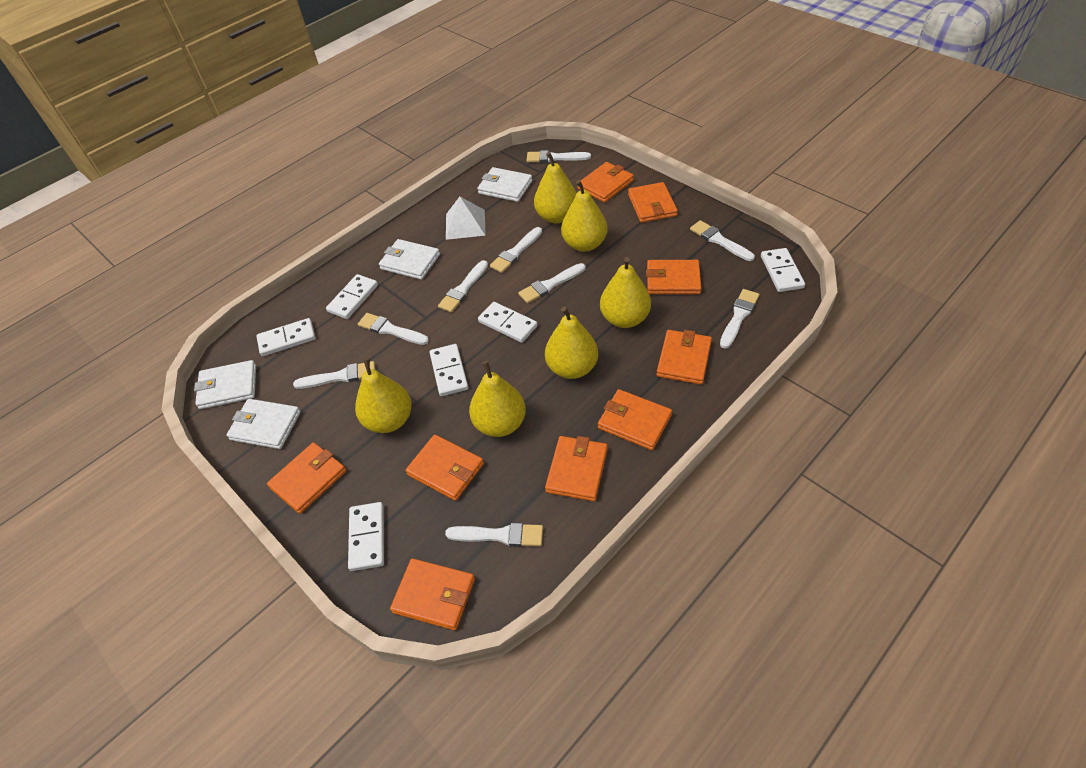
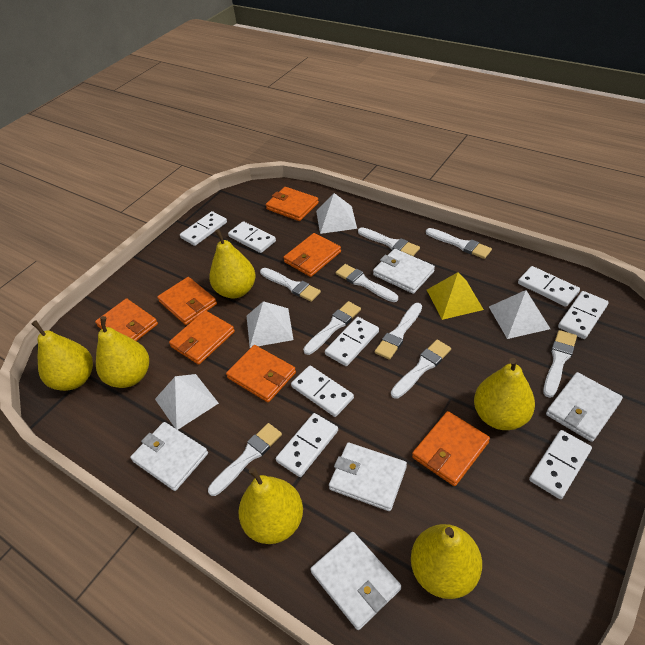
orange wallet: [267,442,346,514] [390,559,475,630] [406,435,484,501] [545,436,608,501] [577,162,634,203] [598,389,672,450] [628,182,678,223] [646,260,702,294] [656,330,712,384] = 9 -> [95,298,158,341] [157,277,217,325] [169,310,235,365] [226,345,296,402] [266,187,319,221] [283,233,341,277] [412,411,490,486] = 7
white domino: [256,318,316,356] [326,274,378,319] [348,502,384,571] [430,344,468,396] [478,302,537,343] [761,248,805,292] = 6 -> [180,211,227,246] [228,221,276,253] [276,413,338,477] [291,366,354,417] [325,317,379,366] [518,266,580,307] [529,430,592,499] [558,291,609,339] = 8
white pyramid: [446,197,486,240] = 1 -> [155,374,219,430] [247,301,293,348] [316,193,357,234] [489,290,550,339] = 4
white wallet: [194,360,256,409] [226,399,301,449] [379,239,440,280] [477,167,532,202] = 4 -> [130,422,208,491] [310,532,401,630] [329,442,407,511] [373,249,435,294] [546,372,623,442] = 5
yellow pyramid: none = 0 -> [427,272,484,320] = 1

